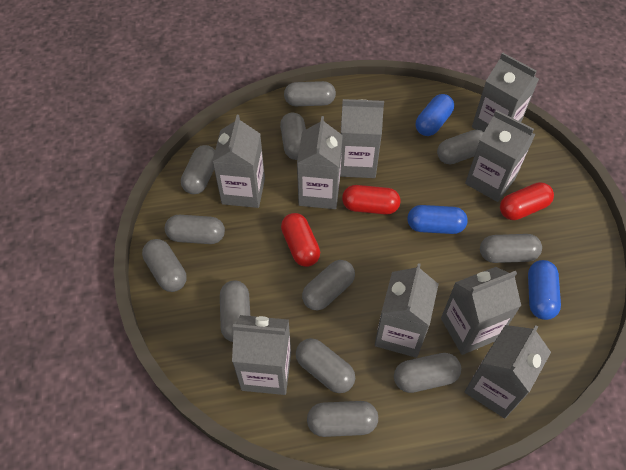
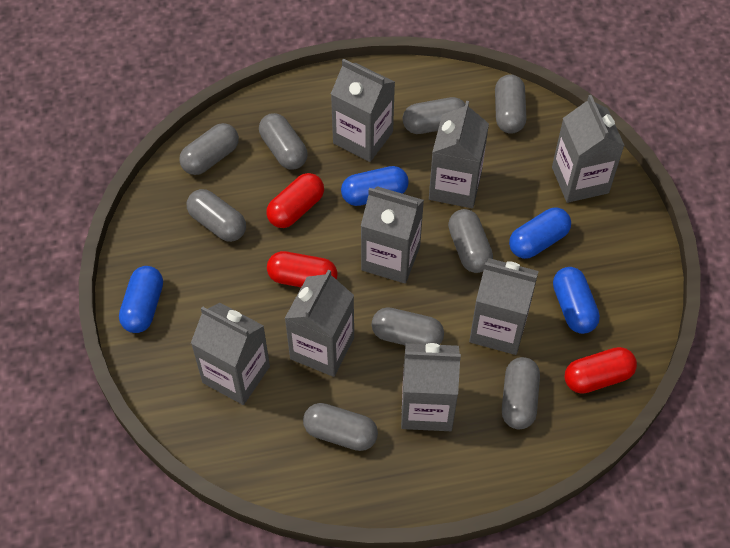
blue capsule: [407,205,468,234] [416,94,454,136] [528,260,561,320] = 3 -> [119,266,163,333] [341,166,409,206] [509,208,571,259] [553,267,600,334] = 4
grey capsule: [142,239,186,292] [165,215,225,244] [181,145,215,194] [220,280,250,342] [280,113,306,160] [284,81,336,106] [296,338,355,393] [302,260,355,311] [307,401,378,437] [394,353,461,393] [437,130,484,164] [480,234,542,263] = 12 -> [179,123,239,175] [187,189,246,242] [259,113,308,170] [303,403,378,451] [371,307,444,345] [403,97,465,134] [448,209,493,273] [495,74,527,134] [502,357,540,429] = 9
grey carton: [212,115,265,208] [232,315,291,395] [297,116,343,209] [340,99,384,178] [374,263,439,358] [441,267,521,355] [464,325,551,418] [465,110,536,202] [472,53,539,132] = 9 -> [191,303,270,405] [284,270,354,377] [331,59,395,162] [361,186,424,284] [401,343,461,431] [429,101,489,208] [469,258,539,355] [552,95,625,203] = 8

